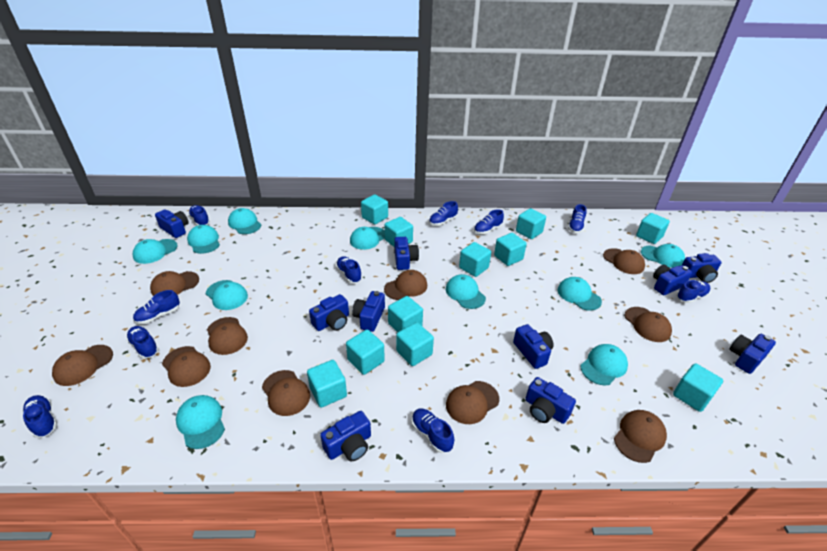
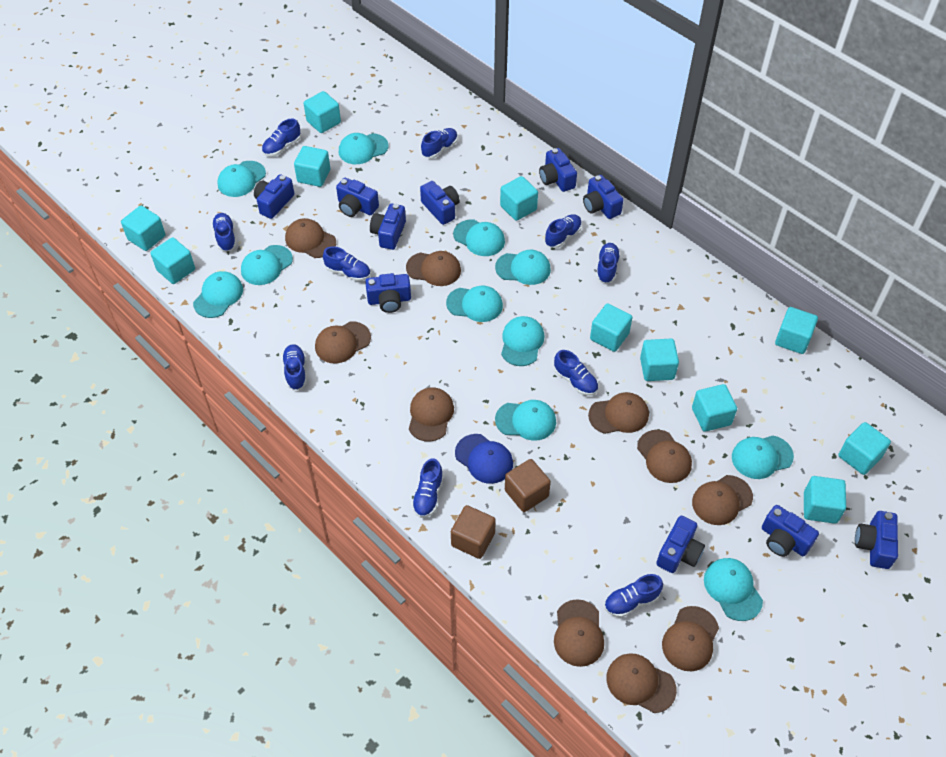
blue cap: none = 0 -> [455,434,513,484] = 1
brown cube: none = 0 -> [451,505,496,559] [505,459,551,512] = 2
turquoise cap: [133,239,178,264] [176,395,225,449] [187,225,220,254] [206,280,248,310] [228,208,261,234] [350,227,385,250] [446,274,486,309] [558,277,602,311] [580,344,628,385] [641,244,685,268] = 10 -> [193,271,243,318] [217,161,266,197] [241,245,293,285] [339,133,389,164] [446,286,503,322] [453,219,505,256] [495,250,551,285] [495,400,556,441] [501,316,544,366] [704,558,763,621] [732,436,794,479] = 11

